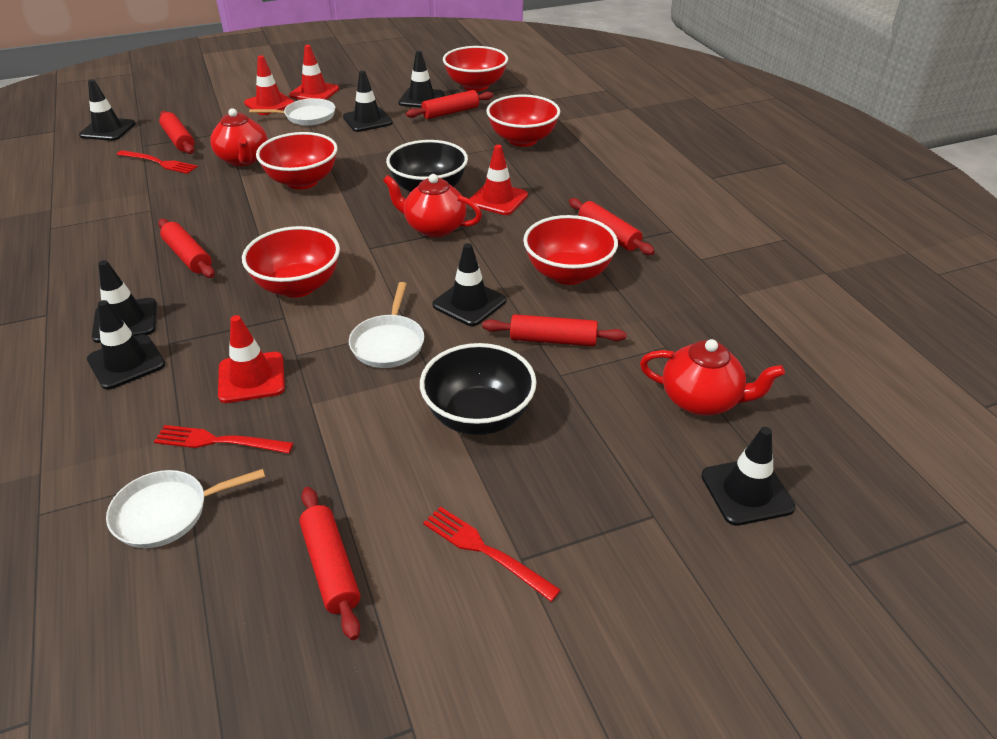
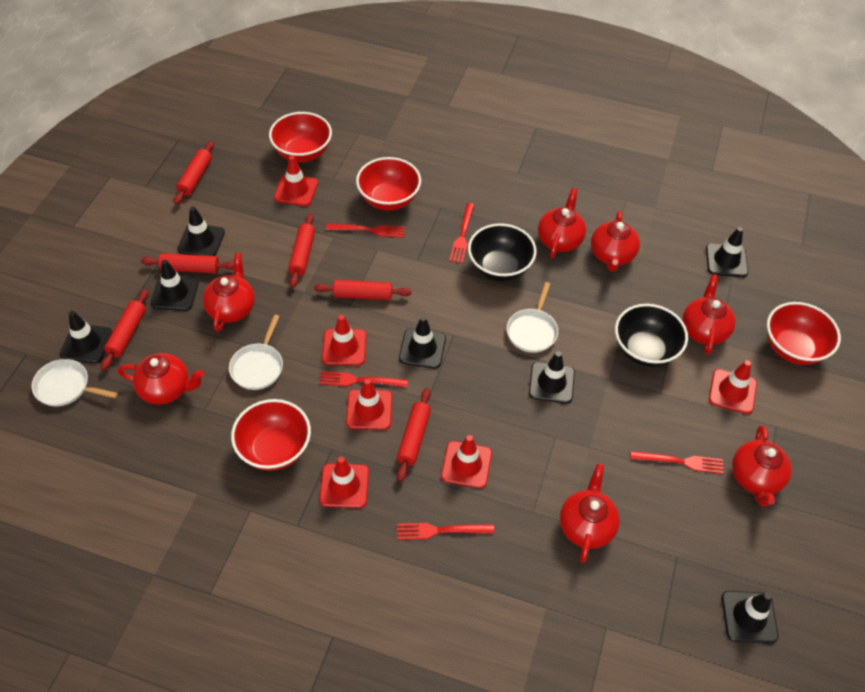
red bowl: [242,226,340,298] [256,132,338,190] [443,46,508,92] [486,94,560,147] [523,215,618,285] = 5 -> [231,399,311,471] [269,112,332,162] [356,157,421,211] [767,302,841,365] = 4
red fork: [117,150,198,174] [154,425,293,453] [423,506,561,602] = 3 -> [319,371,408,387] [326,224,405,238] [397,523,494,540] [449,203,474,263] [631,451,724,474] = 5
red teapot: [210,108,268,166] [383,174,482,238] [640,339,785,416] = 3 -> [118,353,204,405] [203,253,255,332] [538,188,586,258] [560,464,620,563] [591,211,640,272] [682,274,736,354] [732,425,792,506] = 7
red traffic cone: [218,315,285,403] [244,55,295,115] [289,45,339,100] [470,145,528,215] = 4 -> [274,156,318,206] [319,457,369,508] [322,315,366,366] [346,379,392,430] [441,435,492,488] [709,360,757,414] = 6

